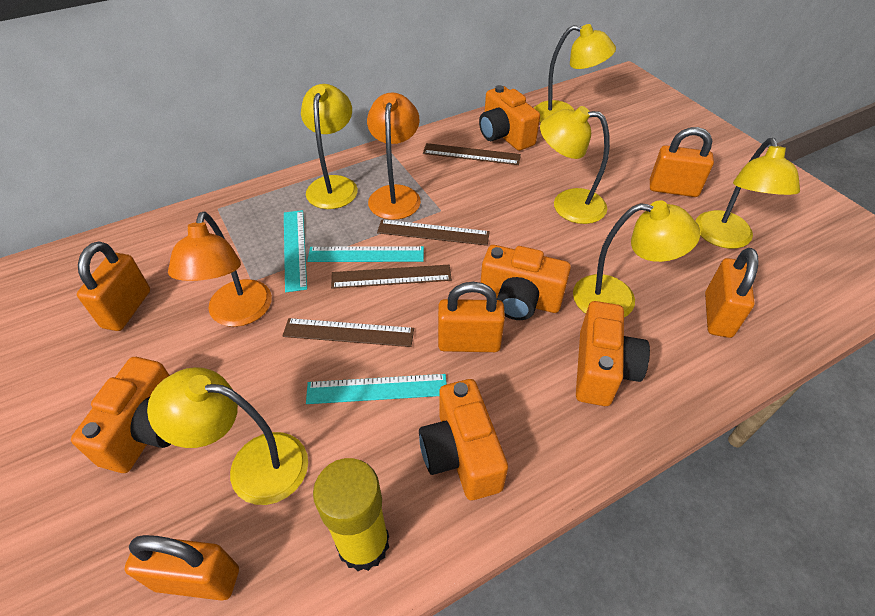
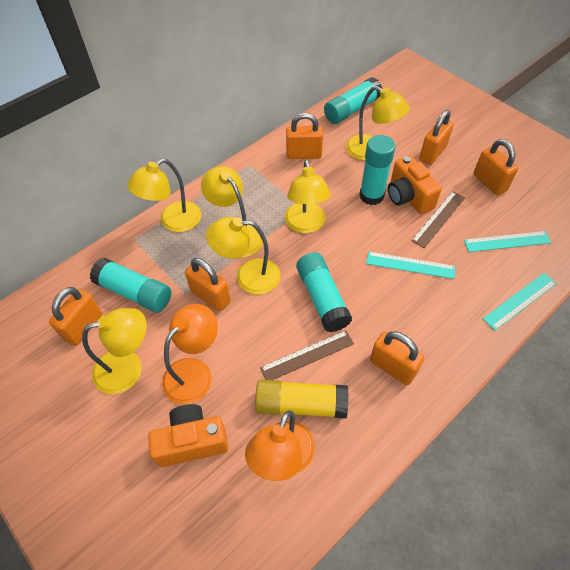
brown ruler: [282,318,414,347] [331,265,452,289] [377,220,490,246] [423,143,521,165] = 4 -> [260,330,354,380] [411,191,465,248] = 2
orange camera: [71,357,171,473] [419,379,508,500] [479,85,540,151] [481,245,571,320] [576,301,650,406] = 5 -> [148,404,228,467] [388,155,442,214] = 2
orange padlock: [77,241,150,331] [124,535,239,601] [438,282,505,352] [650,127,714,197] [705,248,758,338] = 5 -> [49,287,102,346] [185,258,231,311] [286,113,323,159] [370,331,424,385] [419,110,454,165] [473,139,518,195] = 6
turquoise glue stick: none = 0 -> [90,258,171,313] [296,252,352,332] [324,77,382,124] [359,135,395,205] = 4

